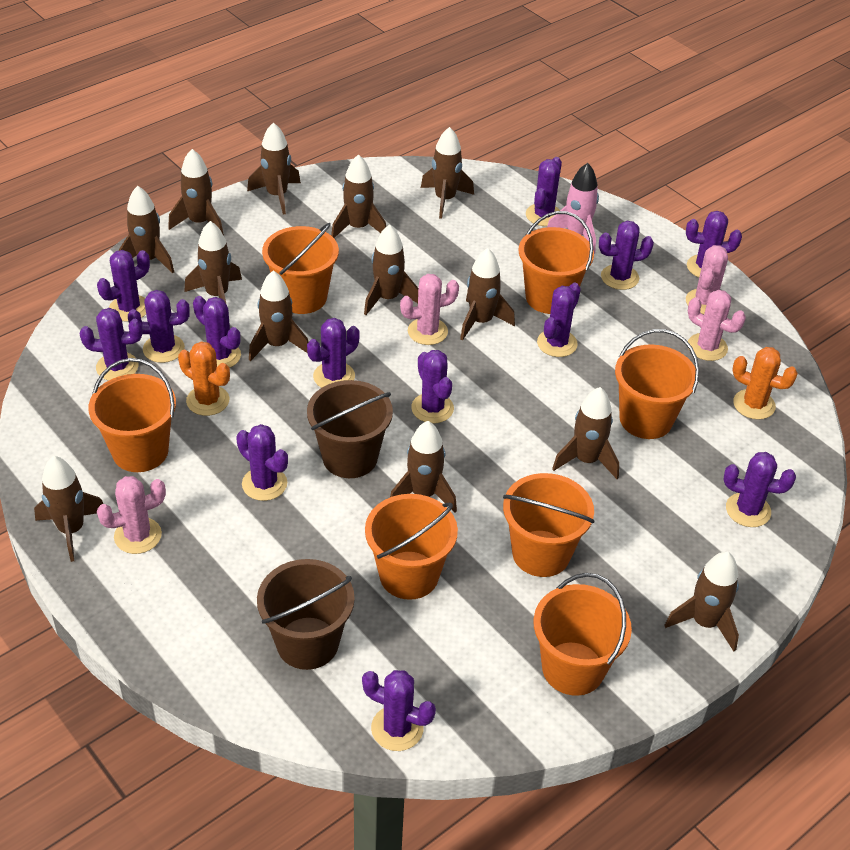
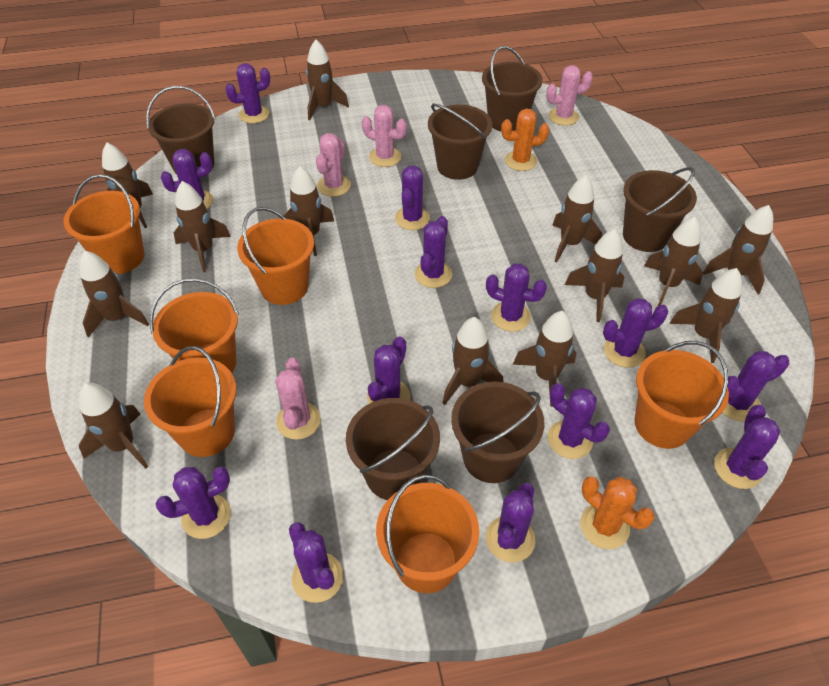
brown bucket: [257,559,355,670] [307,380,393,478] = 2 -> [146,86,216,173] [346,398,440,500] [428,104,492,180] [451,381,544,483] [482,46,543,131] [623,167,697,252] = 6
orange bucket: [88,358,176,472] [262,223,339,314] [365,494,458,600] [503,473,594,577] [519,211,594,314] [533,573,632,696] [615,329,699,439] = 7 -> [64,174,144,274] [144,346,236,457] [149,278,239,373] [237,207,314,305] [376,475,479,593] [635,341,729,449] = 6
pink rocket: [547,163,599,254] = 1 -> none = 0

